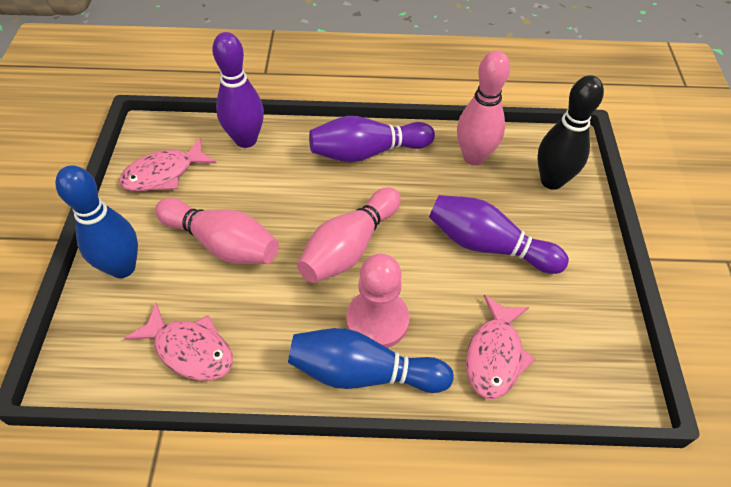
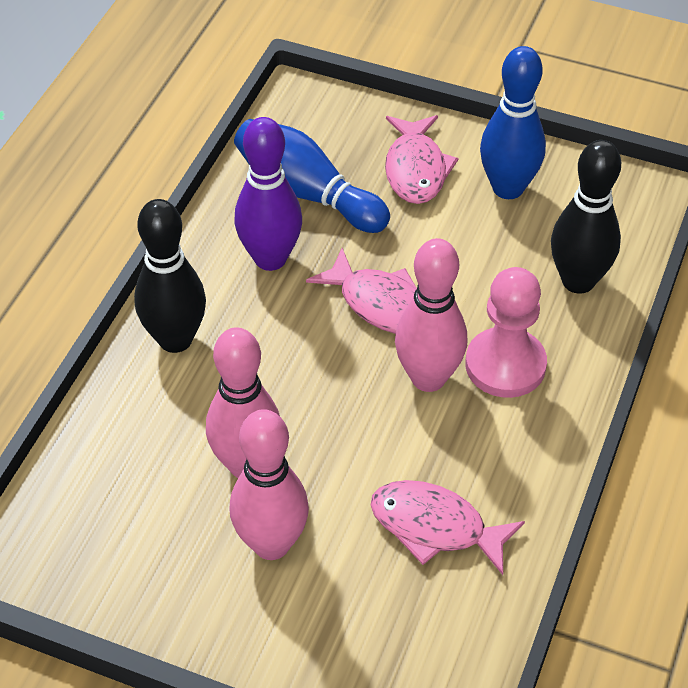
black bowling pin: [538,75,604,190] = 1 -> [134,199,206,353] [551,140,621,294] = 2
purple bowling pin: [212,32,264,148] [309,116,435,163] [429,195,569,274] = 3 -> [234,117,302,271] = 1

